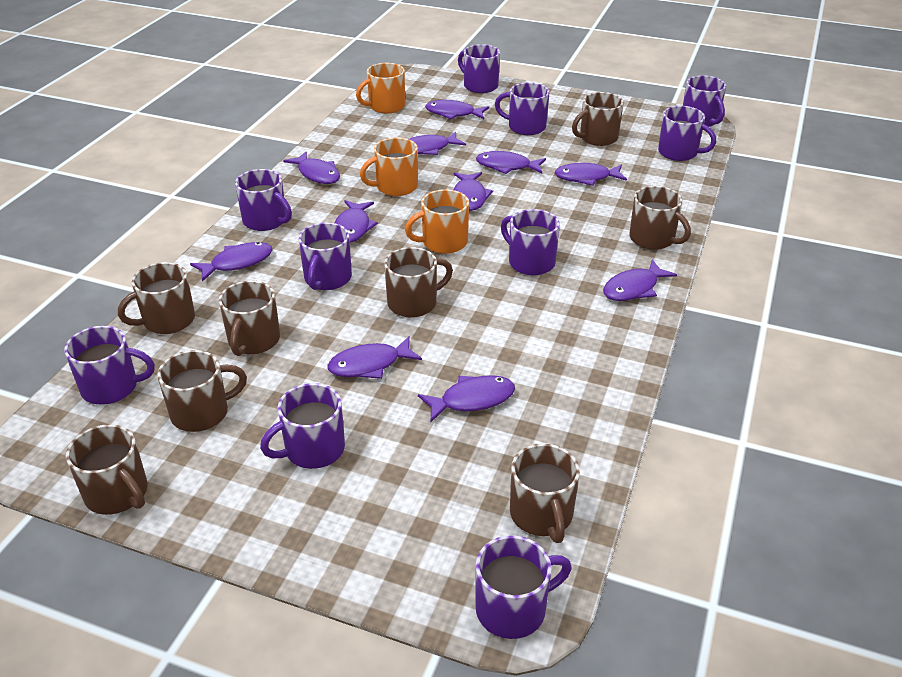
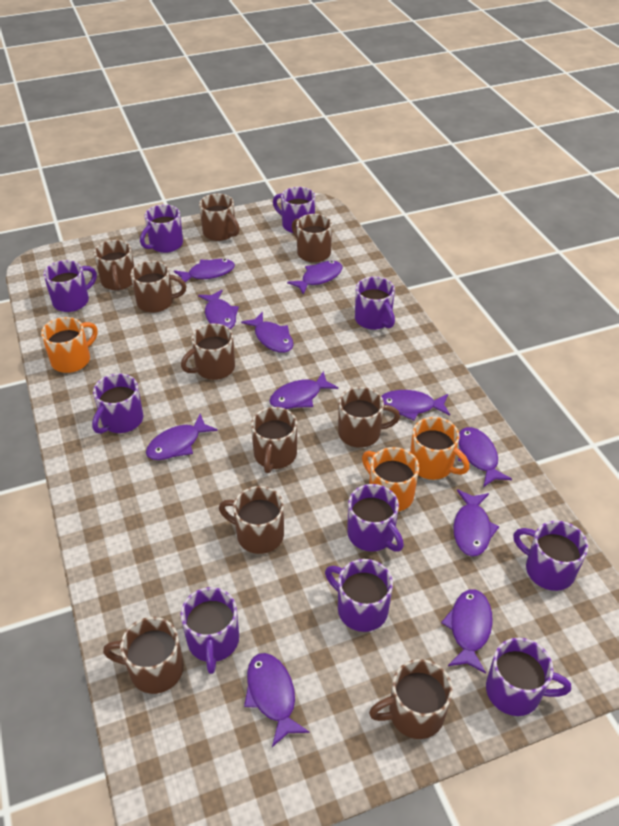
brown mug: [66,424,148,515] [118,262,195,334] [157,350,247,432] [219,280,280,356] [384,247,453,318] [510,444,580,543] [572,92,624,146] [629,186,691,250] = 8 -> [94,240,134,291] [103,617,184,694] [131,261,187,313] [181,323,235,380] [199,194,240,241] [219,486,284,554] [251,407,297,473] [292,214,332,263] [338,387,400,448] [369,659,453,739] = 10

